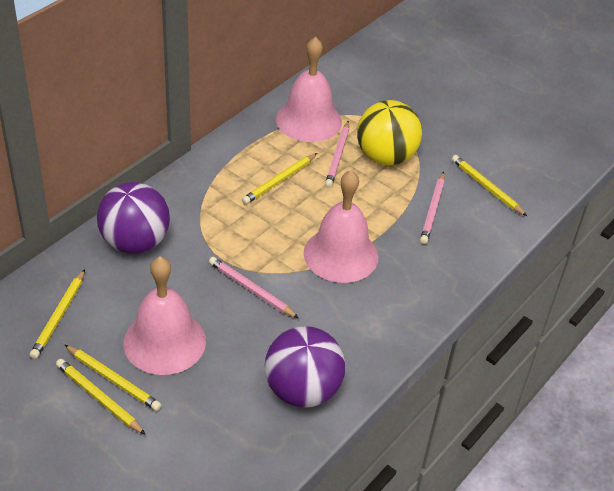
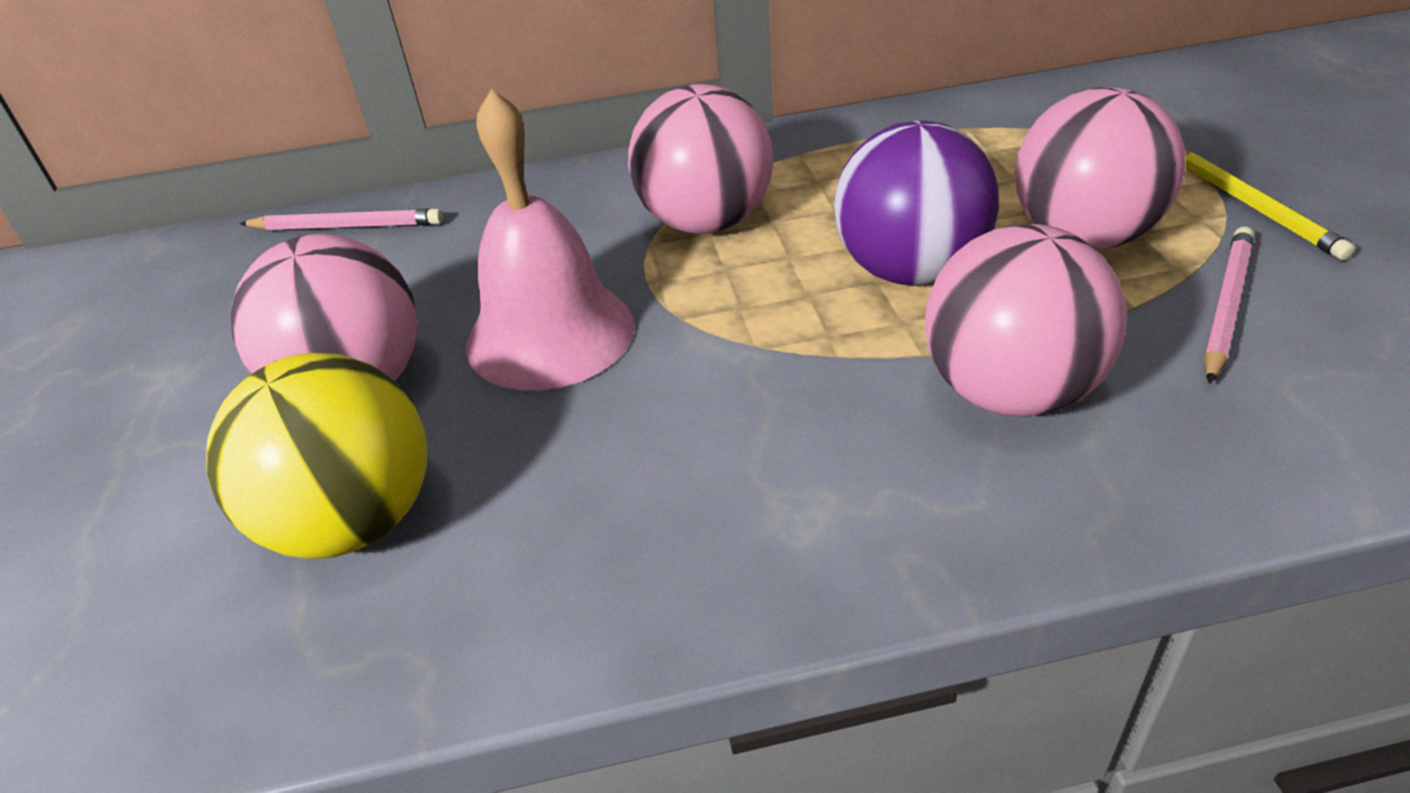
pink ball: none = 0 -> [231,234,418,381] [628,84,773,234] [925,224,1127,417] [1015,87,1186,249] = 4
pink bell: [123,257,206,375] [276,37,342,142] [304,170,378,283] = 3 -> [466,89,635,391] = 1
pink pencil: [209,257,299,318] [325,121,349,188] [420,172,445,244] = 3 -> [239,208,443,230] [1204,227,1254,384] = 2
purple ball: [97,182,170,254] [264,326,345,408] = 2 -> [834,121,999,285] = 1
yellow pencil: [30,269,85,359] [56,359,146,435] [65,345,161,411] [242,153,317,204] [452,155,527,216] = 5 -> [1185,150,1355,260] = 1

